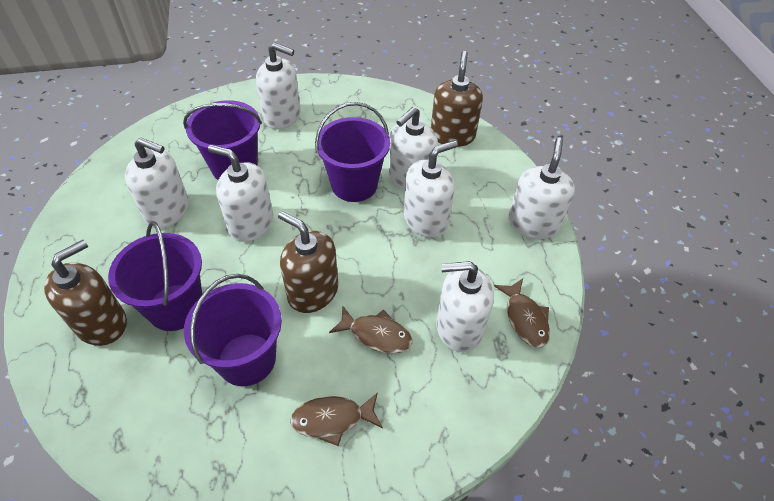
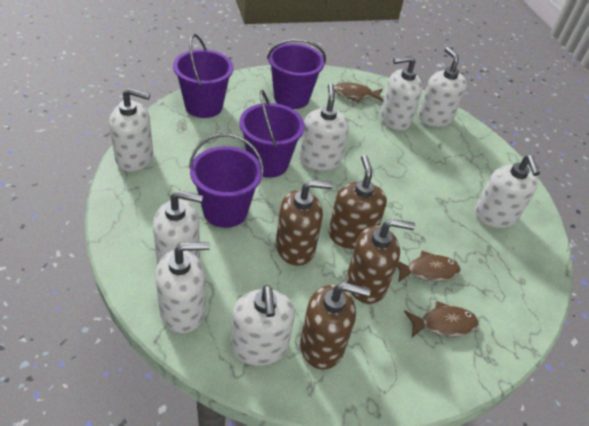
brown soap dispenser: [44,240,127,346] [278,211,338,313] [431,51,483,147] = 3 -> [276,180,333,266] [300,283,371,369] [328,155,387,249] [346,219,415,304] = 4
white soap dispenser: [125,137,189,228] [208,145,273,242] [256,42,301,129] [389,107,438,190] [404,140,458,238] [436,261,494,352] [508,137,575,239] = 7 -> [109,88,153,172] [153,190,203,265] [156,242,210,333] [231,285,295,366] [299,83,349,171] [380,56,423,131] [418,47,467,127] [475,155,540,228] = 8

